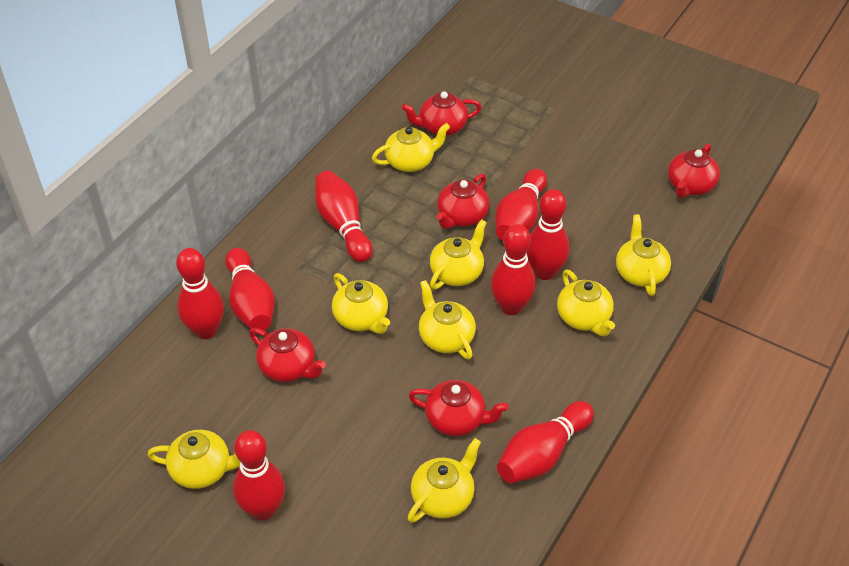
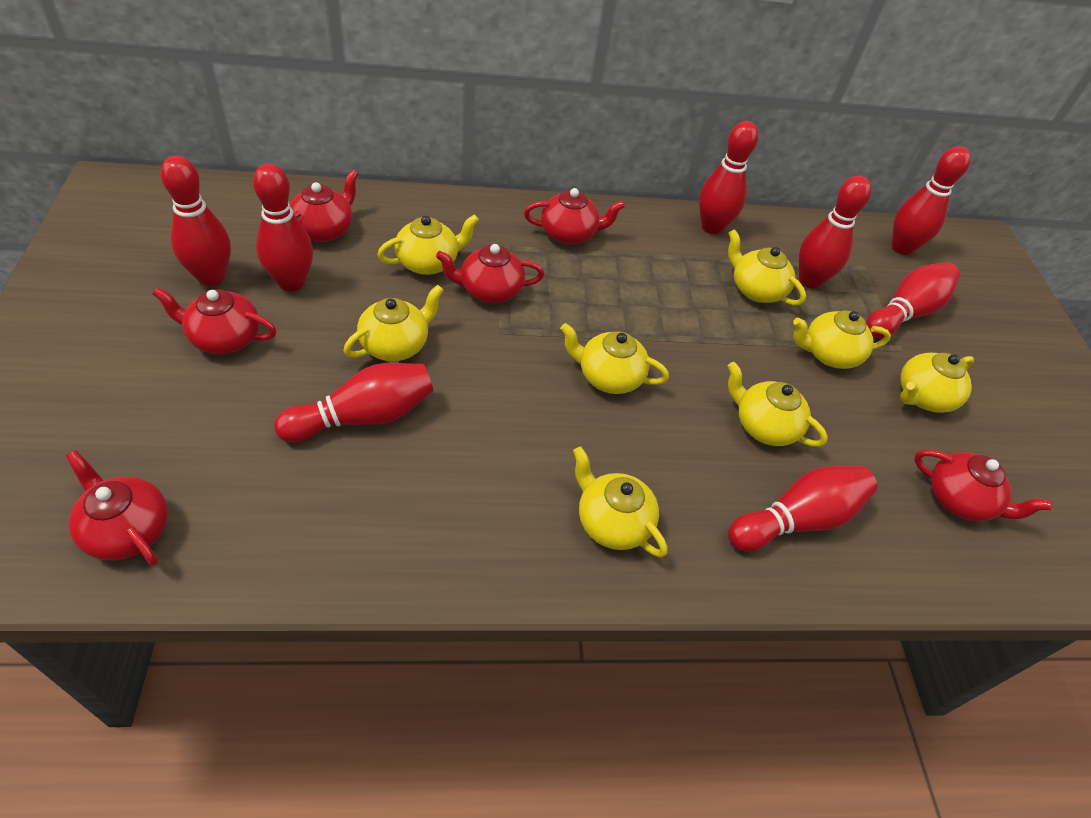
red teapot: [249,328,326,382] [402,91,482,136] [409,380,509,436] [437,174,489,229] [668,143,720,198] = 5 -> [66,450,168,566] [152,287,277,354] [290,170,358,242] [436,244,544,303] [524,188,625,245] [914,450,1052,522] = 6

